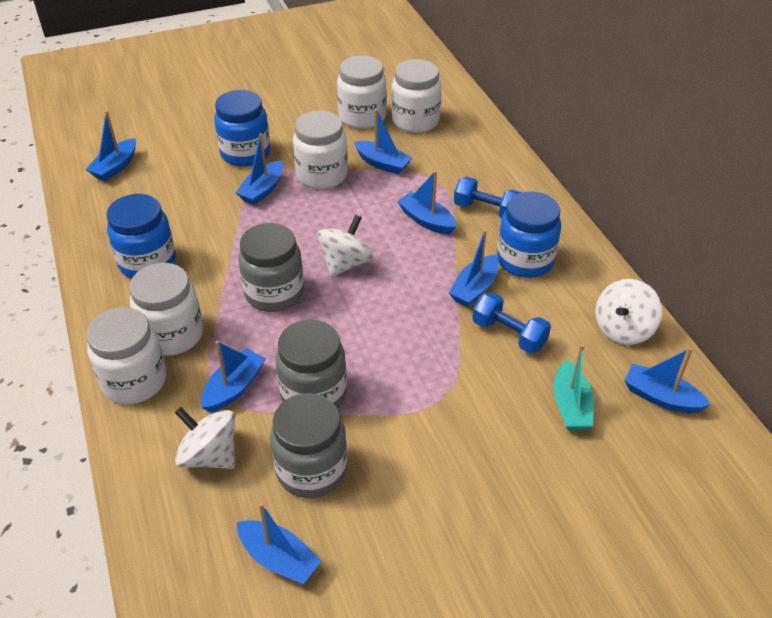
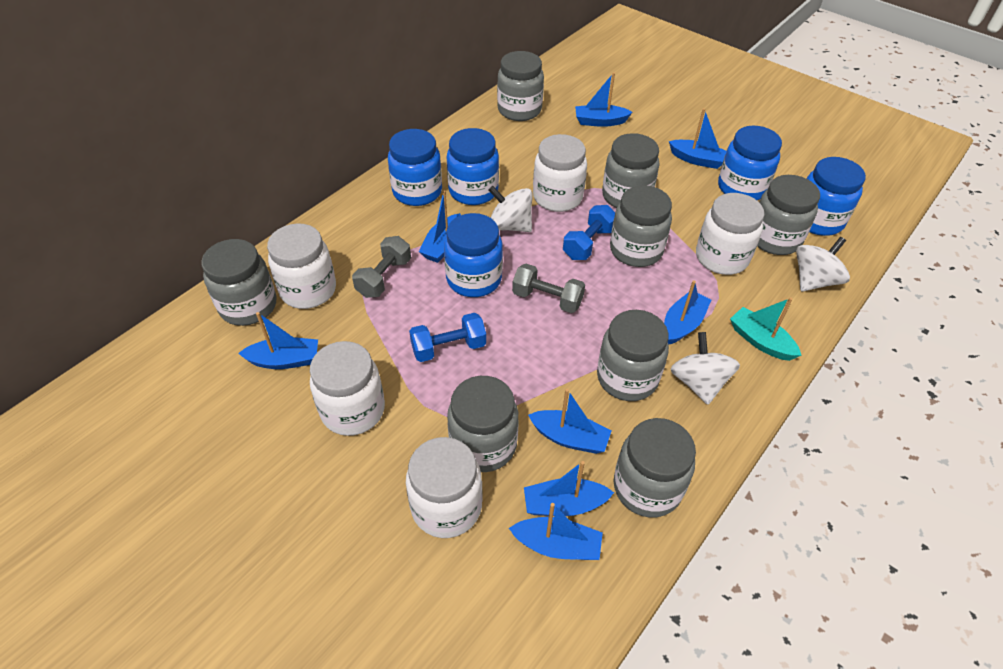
blue jar: [106,194,176,279] [214,90,270,167] [497,192,561,278] = 3 -> [388,129,442,206] [444,213,503,297] [447,128,499,205] [718,126,782,200] [807,157,866,236] = 5
grey dumbbell: none = 0 -> [352,236,411,298] [512,264,585,313] = 2
grey jar: [238,223,304,312] [270,393,347,498] [276,320,347,408] = 3 -> [201,239,277,326] [447,376,519,472] [497,51,544,121] [597,310,669,401] [602,133,659,208] [610,185,672,267] [614,418,696,518] [757,175,820,255] = 8

